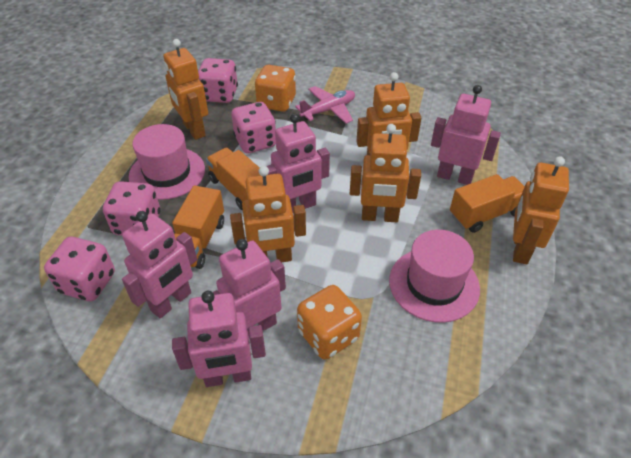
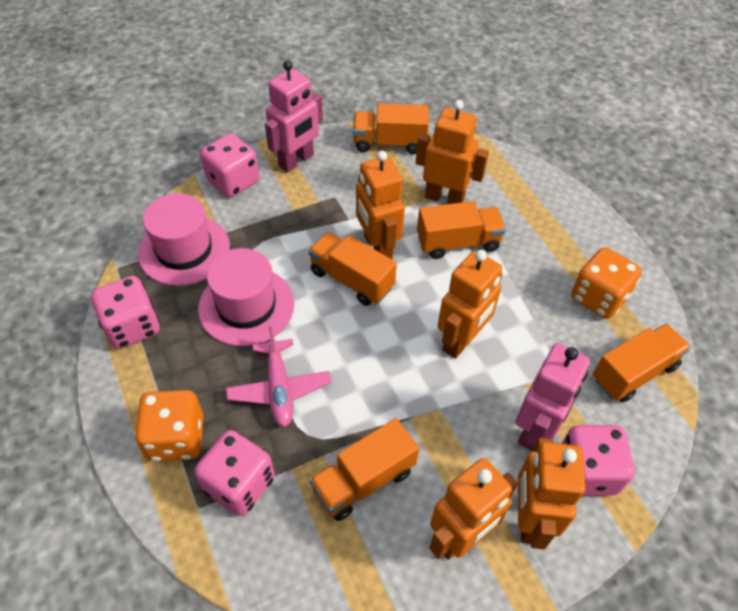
orange truck: [172,185,224,269] [206,148,261,210] [450,174,525,233] = 3 -> [308,232,397,306] [310,418,419,521] [353,103,429,154] [417,201,506,259] [593,324,691,402] = 5
pink robot: [122,211,197,318] [172,291,266,387] [213,239,286,339] [266,113,330,212] [431,85,501,185] = 5 -> [265,60,323,172] [515,343,590,451] = 2

